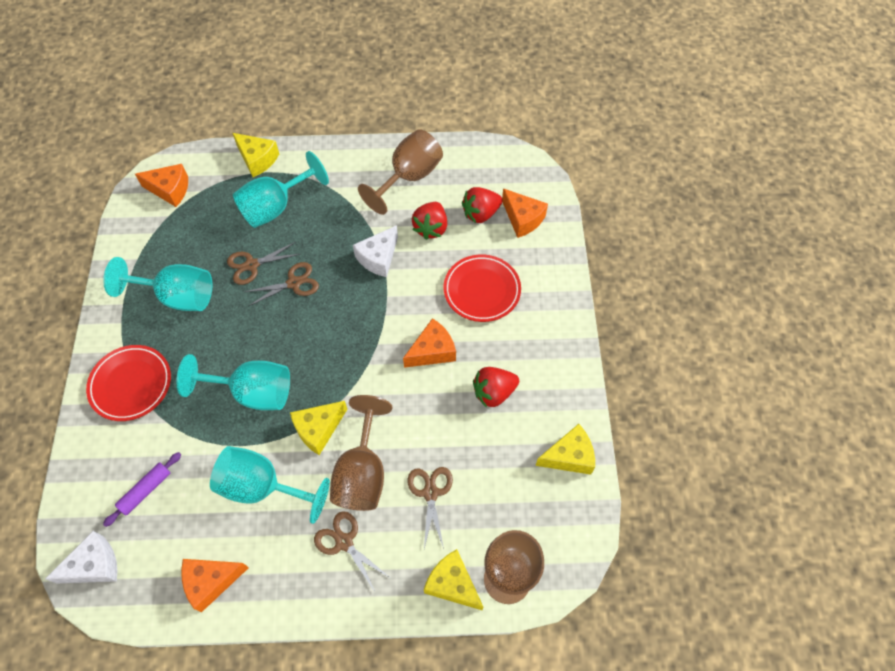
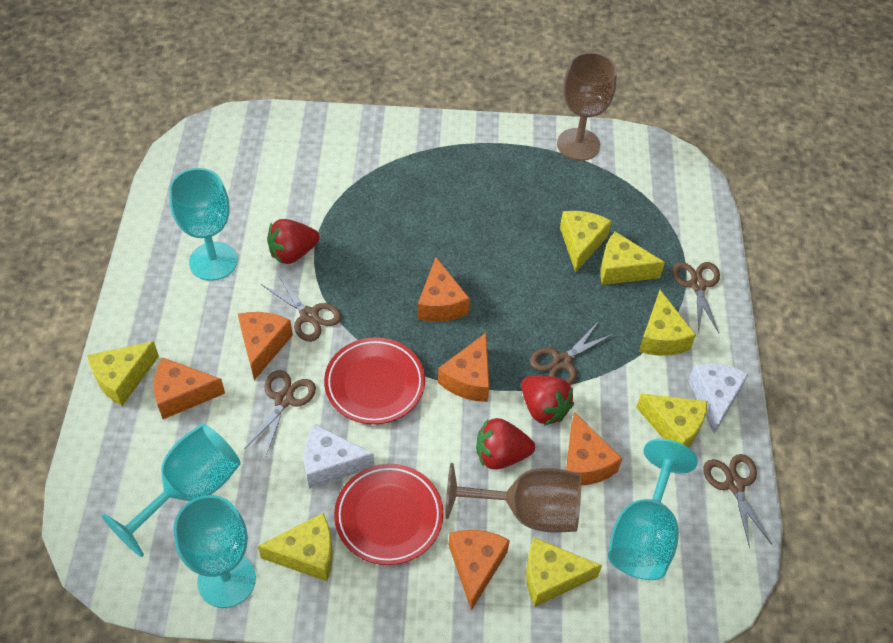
brown goblet: [330,395,392,511] [358,129,443,215] [484,530,544,604] = 3 -> [445,463,581,533] [557,52,617,161] = 2
brown scissors: [227,242,300,285] [244,262,319,306] [314,511,389,591] [408,467,453,549] = 4 -> [245,370,316,456] [261,274,341,342] [530,321,615,385] [672,262,720,334] [703,454,772,548] = 5
orange cheese: [135,164,188,207] [181,559,249,612] [403,318,456,368] [502,188,548,238] = 4 -> [154,357,225,419] [238,312,293,380] [418,257,470,322] [438,333,489,402] [449,530,510,611] [566,413,622,486] = 6
purple rolling pin: [103,452,181,527] = 1 -> none = 0
yellow cheese: [233,133,279,177] [290,401,347,455] [424,549,483,610] [535,424,595,475] = 4 -> [87,341,159,406] [258,513,333,581] [526,537,602,607] [560,211,612,273] [600,231,665,285] [636,393,707,448] [639,290,696,356] = 7

